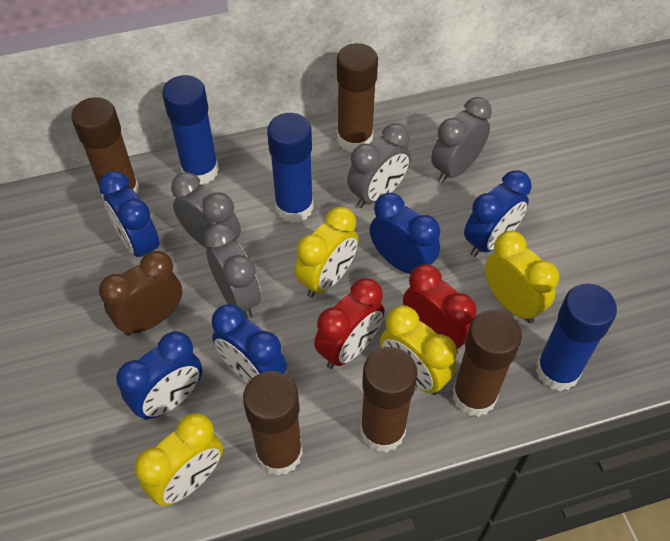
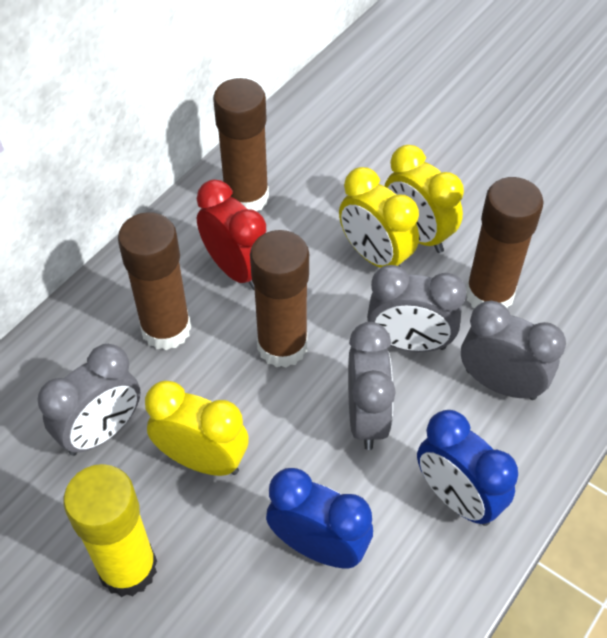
blue clock: [99,171,160,257] [116,331,202,420] [212,304,287,383] [370,193,440,274] [464,170,532,257] = 5 -> [266,468,373,568] [417,410,518,526] = 2
blue glue stick: [162,75,219,185] [267,113,314,223] [536,284,617,391] = 3 -> none = 0
brown clock: [99,251,182,336] = 1 -> none = 0
brown glue stick: [71,97,140,201] [243,371,303,476] [337,43,378,152] [360,347,418,453] [452,310,522,417] = 5 -> [118,212,191,350] [213,78,269,212] [250,230,309,368] [466,177,544,309] = 4
red clock: [314,278,384,369] [403,264,477,353] = 2 -> [197,180,266,290] = 1
yellow clock: [134,413,223,506] [295,207,358,298] [380,305,457,395] [485,231,559,323] = 4 -> [145,381,249,476] [339,167,419,268] [385,145,464,253] = 3
yellow glue stick: none = 0 -> [63,464,157,597] = 1

